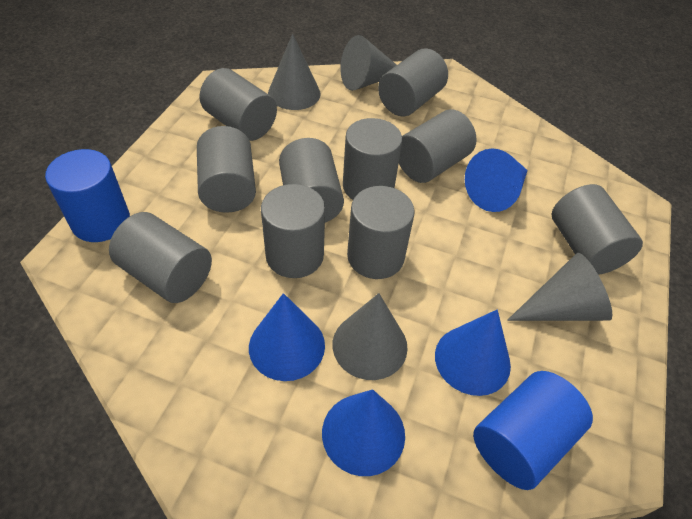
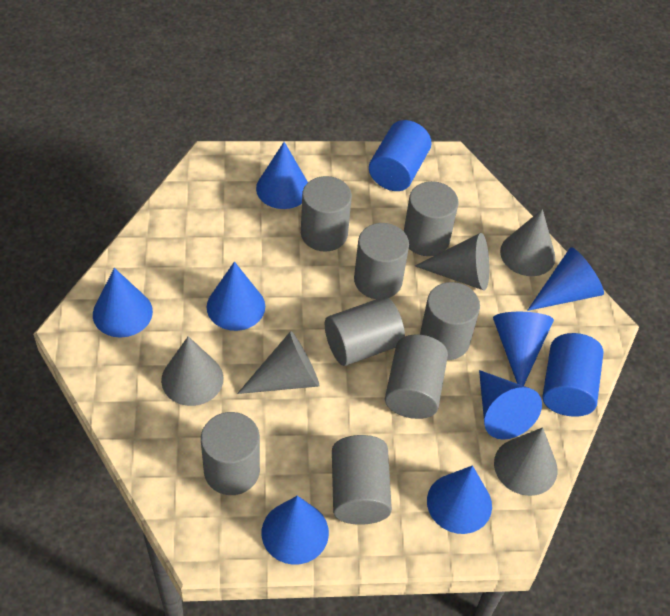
blue cone: [249,293,325,381] [322,389,405,476] [435,309,511,396] [465,149,528,212] = 4 -> [93,268,153,338] [207,262,265,331] [256,142,308,209] [262,496,329,565] [427,465,492,534] [479,370,542,440] [493,312,554,386] [527,247,604,311] = 8
grey cone: [268,33,321,110] [332,293,408,380] [340,35,396,91] [507,253,612,321] = 4 -> [161,336,223,406] [237,331,319,394] [415,233,489,290] [494,427,558,496] [500,209,555,276] = 5
grey cylinder: [109,212,212,303] [197,126,256,213] [200,68,277,141] [261,184,325,278] [279,138,344,223] [343,118,402,200] [347,186,415,279] [378,48,448,116] [399,109,477,183] [552,184,643,275] = 10 -> [201,412,260,495] [301,176,352,252] [325,297,405,366] [332,435,392,525] [354,223,409,299] [385,334,448,419] [404,181,458,256] [420,282,480,360] = 8

